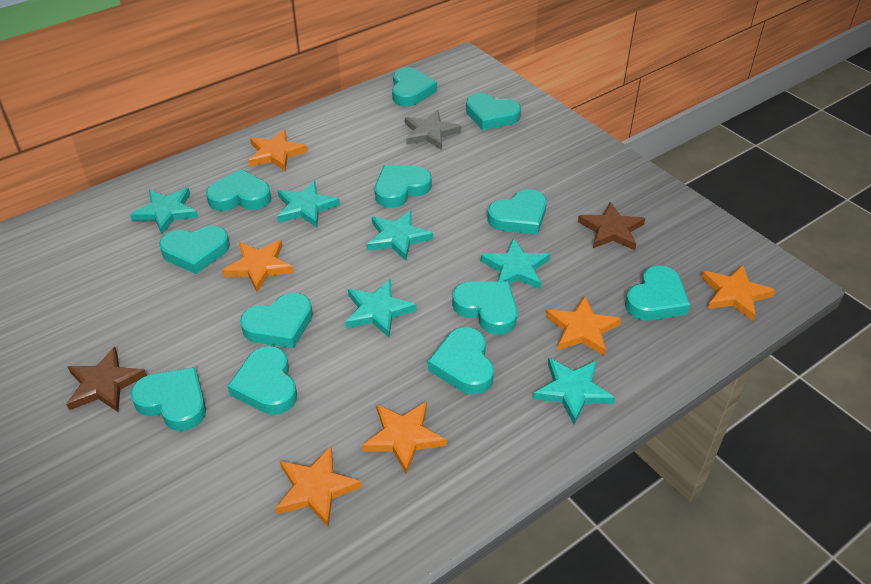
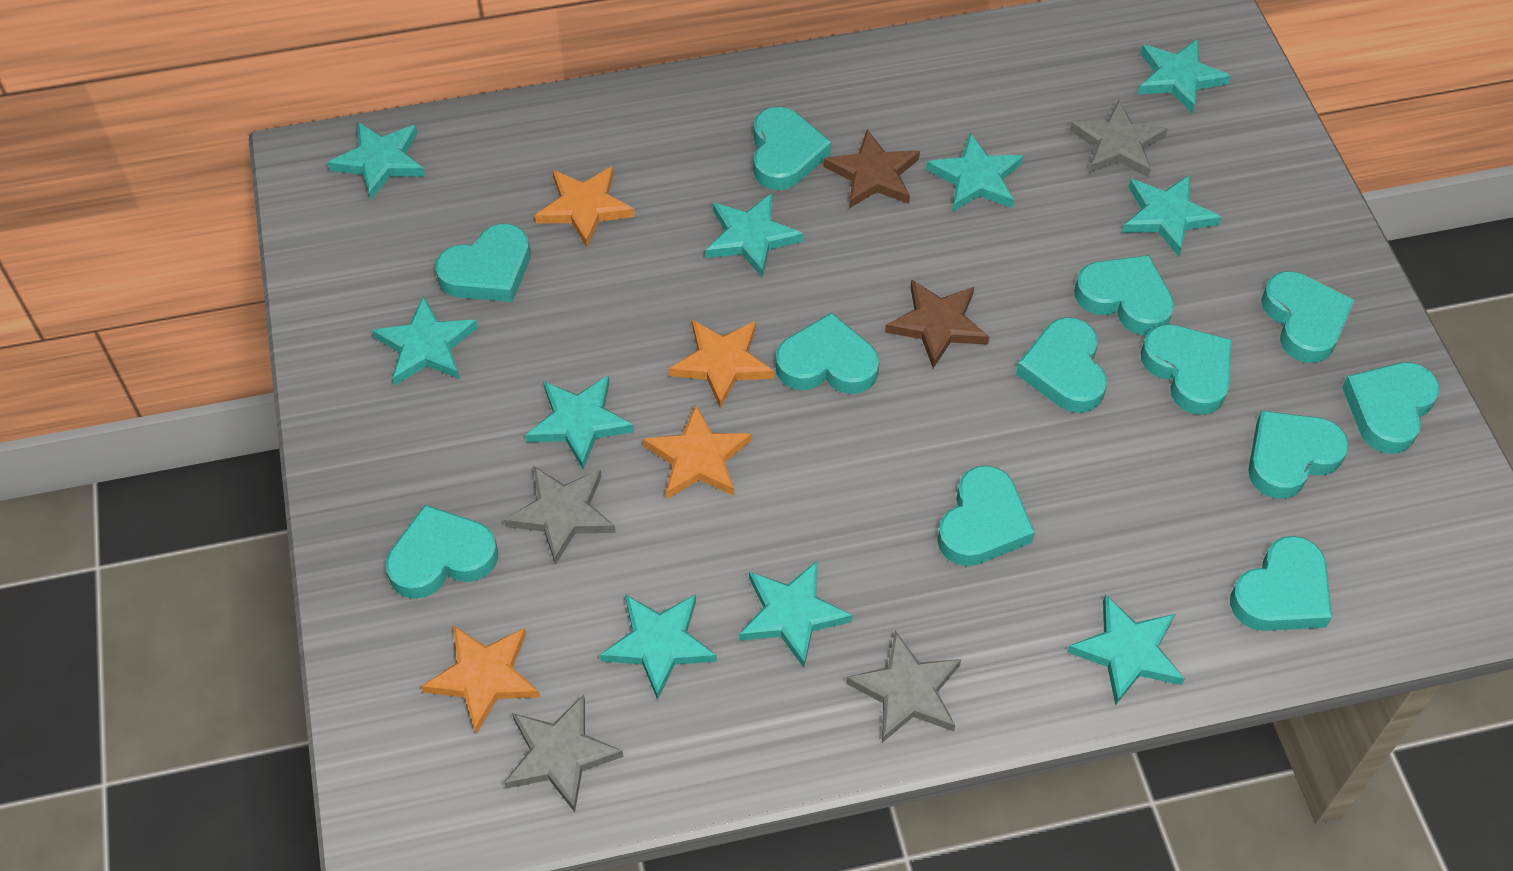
grey star: [405,110,461,150] = 1 -> [504,466,616,565] [504,694,624,812] [846,631,961,743] [1070,101,1168,178] = 4
orange star: [222,240,294,292] [248,130,308,171] [275,446,362,528] [362,401,446,474] [546,296,621,356] [701,265,776,321] = 6 -> [421,625,541,734] [535,166,635,247] [643,405,752,499] [669,320,775,409] = 4
turquoise star: [130,188,198,234] [277,181,340,227] [345,279,417,338] [367,210,433,261] [481,238,550,289] [533,358,615,425] = 6 -> [328,121,426,200] [372,296,478,385] [526,375,634,470] [600,594,717,700] [706,193,804,278] [739,561,853,668] [926,133,1023,212] [1067,594,1185,706] [1122,175,1222,256] [1138,39,1231,114] = 10

